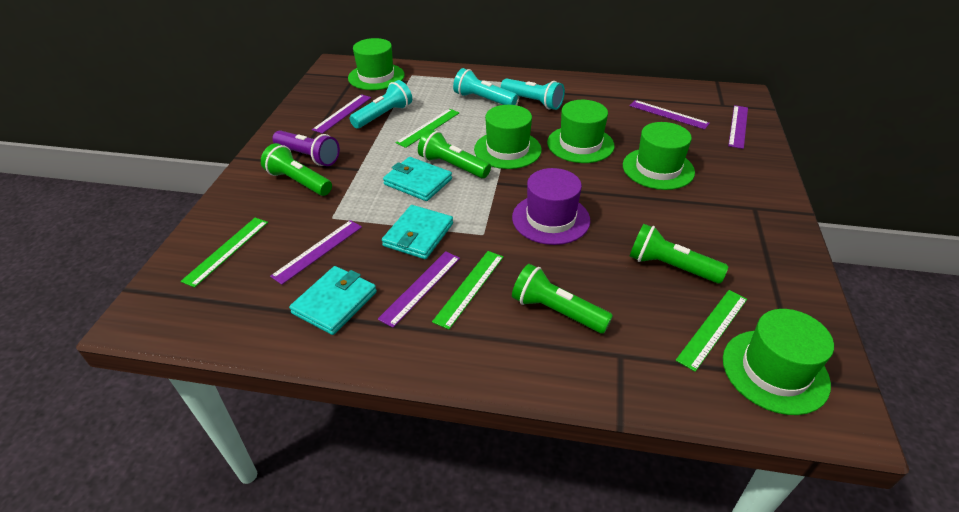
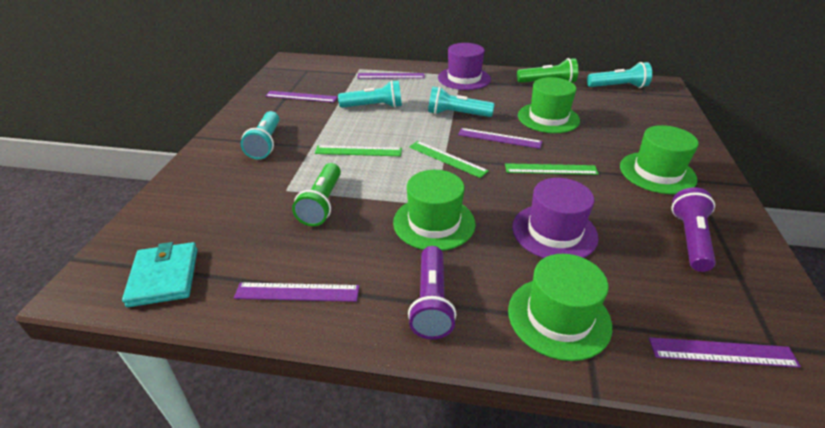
green flashlight: [261,143,332,196] [418,129,491,178] [512,264,613,334] [629,224,728,284] = 4 -> [292,163,341,226] [517,58,578,83] = 2
green hat: [348,38,405,90] [474,105,542,169] [547,100,615,163] [623,122,695,190] [723,309,834,415] = 5 -> [393,170,475,251] [508,254,612,361] [518,77,580,133] [620,125,699,194] = 4
green ruler: [181,218,268,288] [396,109,459,148] [432,251,503,330] [676,290,747,372] = 4 -> [315,145,402,156] [409,141,489,178] [505,163,599,175] = 3
purple flashlight: [272,130,340,166] = 1 -> [408,246,456,339] [671,187,716,272] = 2
purple hat: [512,168,590,245] = 1 -> [438,43,491,90] [512,178,599,258] = 2
turquoise flashlight: [350,80,412,128] [453,68,518,105] [501,78,565,110] = 3 -> [241,111,279,160] [338,80,402,108] [428,86,494,117] [587,62,652,88] = 4
turquoise wallet: [289,266,377,335] [382,205,453,259] [383,157,452,201] = 3 -> [122,242,198,307] = 1

